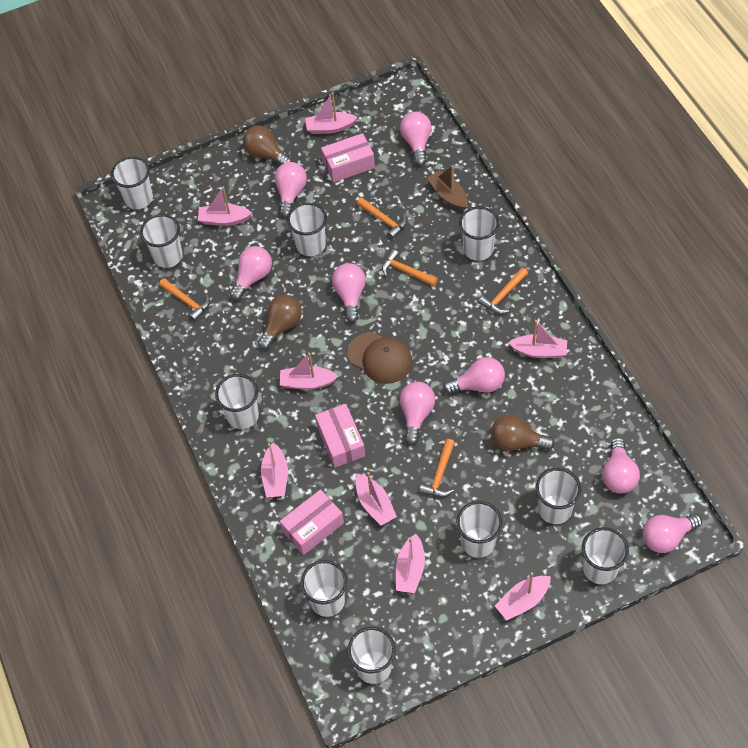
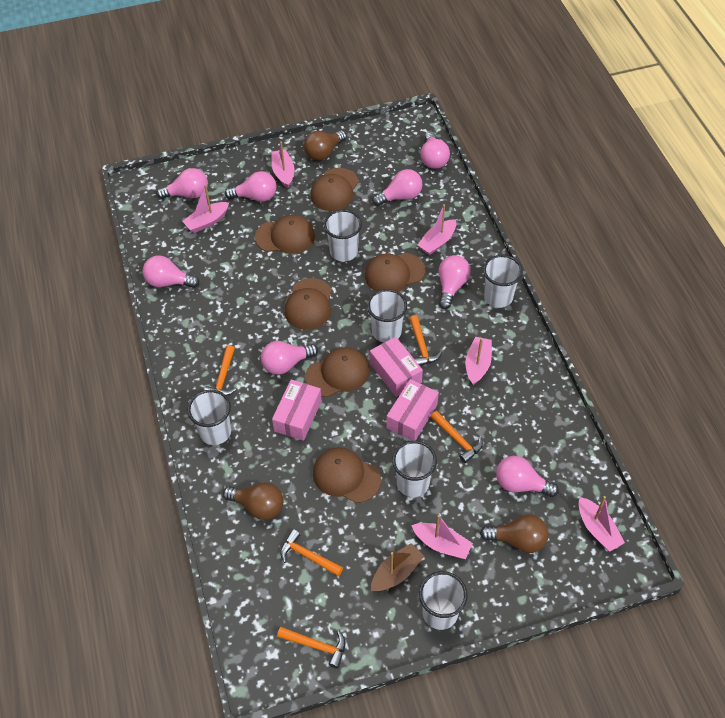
brown cap: [348,332,412,384] = 1 -> [255,215,315,254] [284,278,332,330] [305,347,370,397] [310,168,359,211] [313,447,381,503] [365,253,425,292] = 6
pink boat: [198,186,252,226] [261,443,288,498] [280,353,338,390] [305,92,358,134] [356,472,397,526] [396,534,425,593] [495,572,551,621] [509,320,567,358] = 8 -> [182,184,229,233] [271,141,294,188] [411,515,473,559] [417,204,456,255] [465,337,492,385] [579,496,625,552] = 6
white cup: [111,156,153,209] [140,214,183,268] [215,374,259,429] [287,202,327,256] [300,560,347,617] [347,627,396,684] [456,501,503,558] [459,206,500,261] [536,468,581,524] [582,527,629,584] = 10 -> [187,390,231,445] [324,210,362,262] [367,289,408,343] [392,441,437,497] [419,571,468,630] [483,255,523,308] = 6

